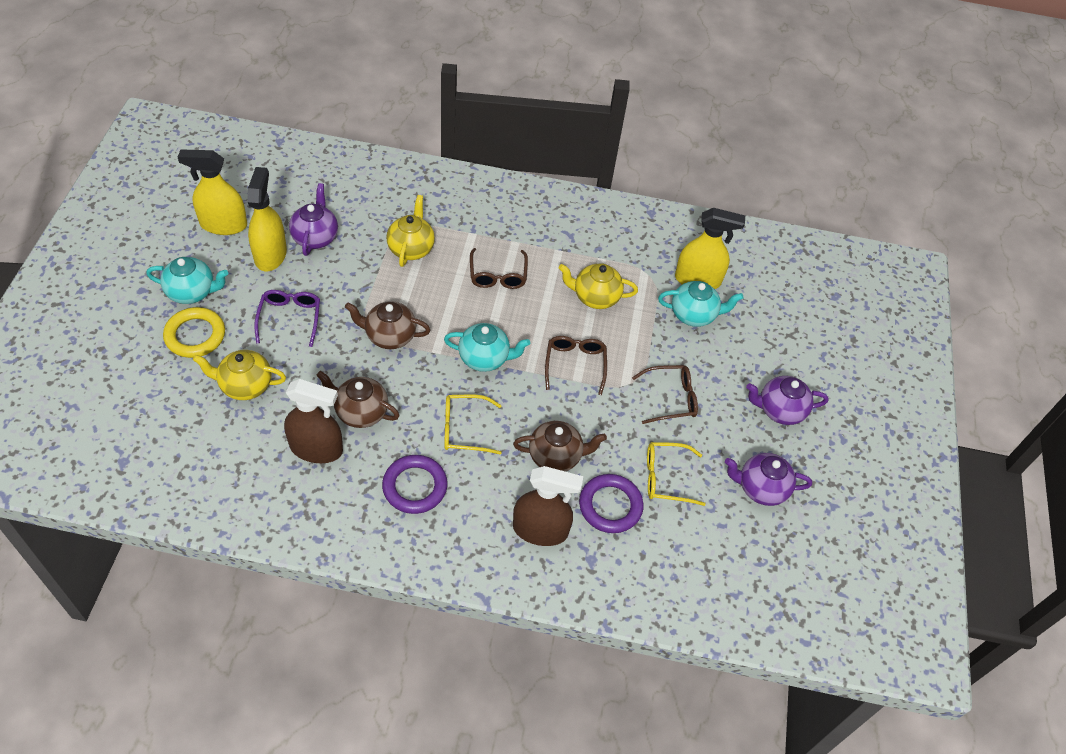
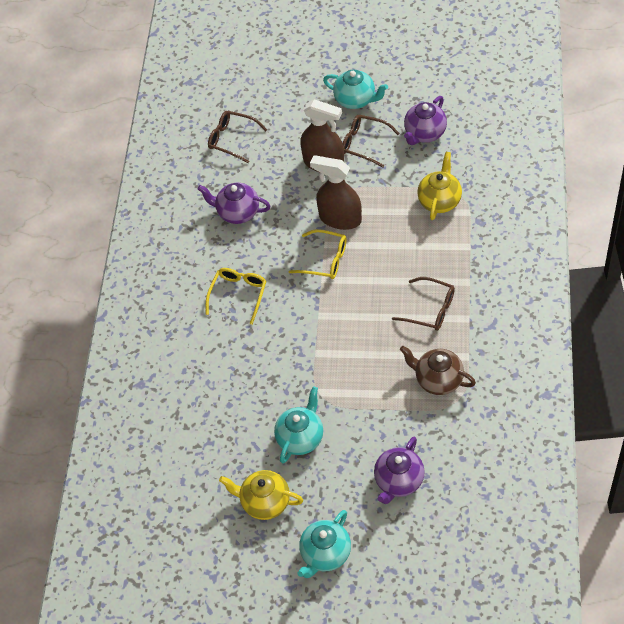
brown teapot: [316,371,400,428] [345,301,430,349] [513,421,607,472] = 3 -> [400,346,476,395] = 1
purple glasses: [254,290,320,347] = 1 -> none = 0
purple ring: [382,455,448,514] [579,474,643,533] = 2 -> none = 0
yellow ring: [163,307,225,358] = 1 -> none = 0
yellow spray bottle: [178,149,247,235] [247,167,287,271] [675,208,745,289] = 3 -> none = 0
yellow teapot: [193,350,286,400] [386,195,435,267] [559,263,638,309] = 3 -> [219,470,303,520] [417,152,462,220] = 2

